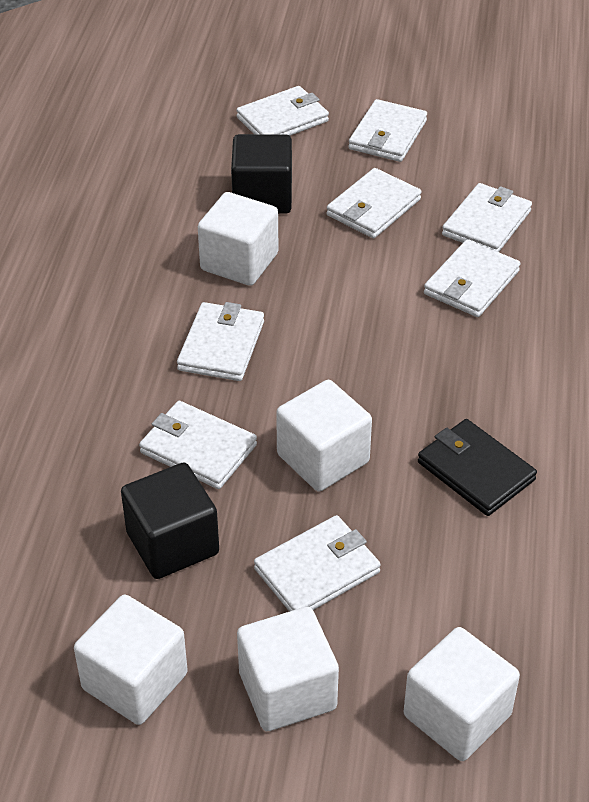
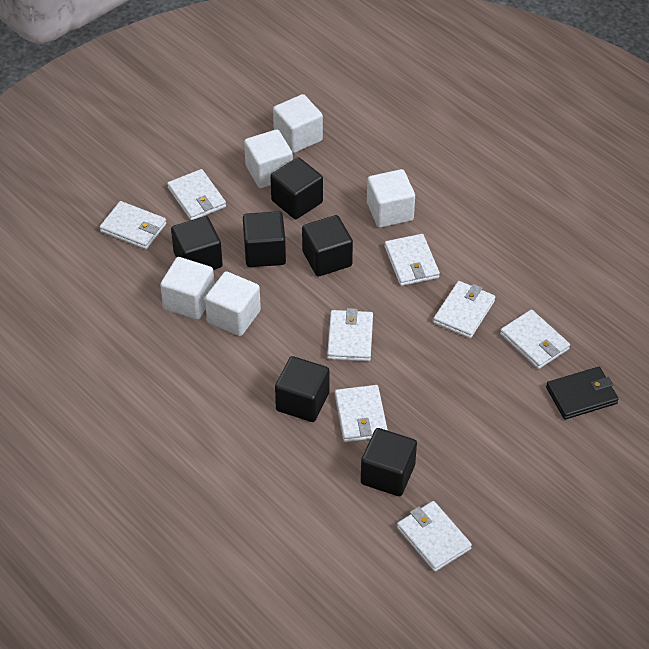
black cube: [121,462,219,579] [231,134,292,214] = 2 -> [171,216,223,270] [243,211,286,267] [270,157,323,219] [275,356,329,422] [302,215,353,276] [361,428,417,496] = 6

